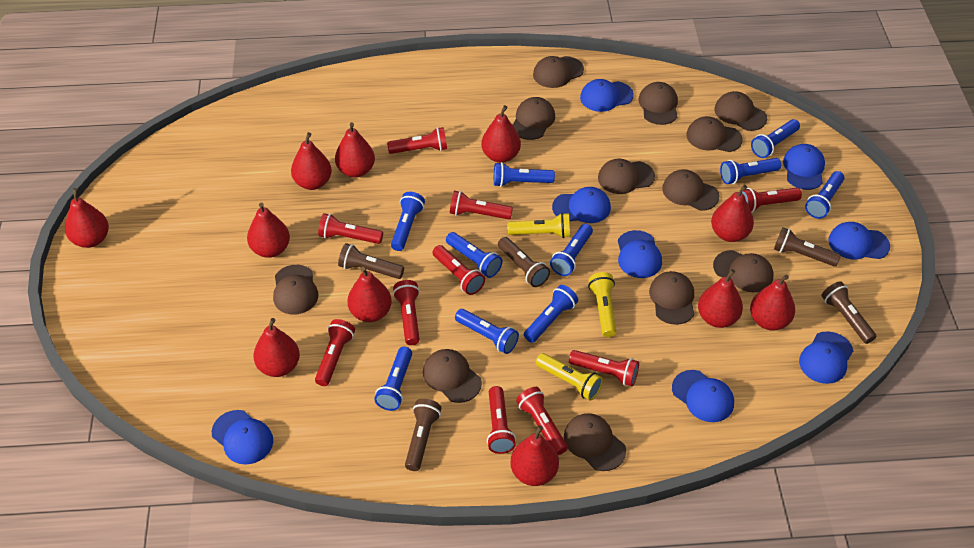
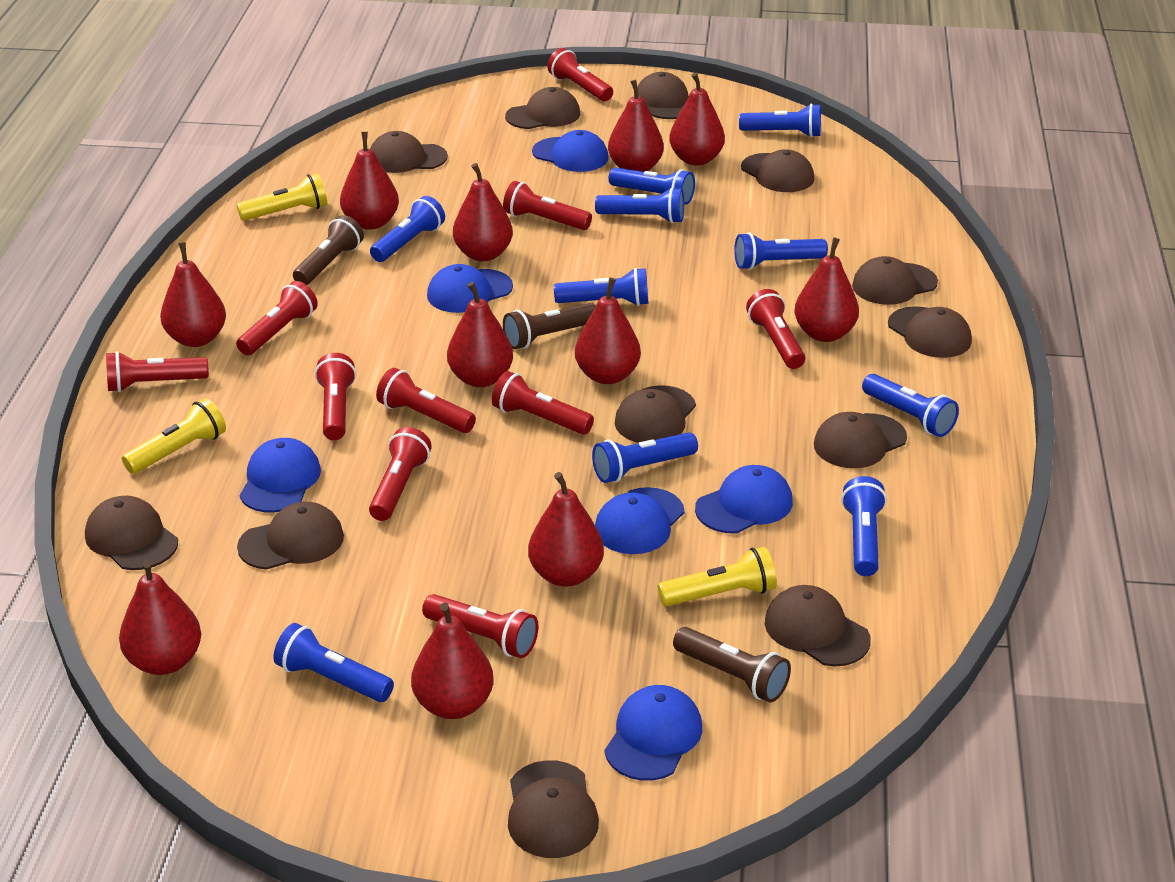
blue cap: [212,410,273,465] [552,187,611,223] [580,79,634,112] [618,230,662,278] [672,370,734,422] [783,144,825,190] [799,331,853,384] [828,222,890,259] = 8 -> [239,438,321,513] [427,264,513,313] [532,130,609,172] [595,487,684,554] [604,685,702,781] [695,465,793,533] = 6
brown flashlight: [338,243,404,279] [405,399,442,471] [498,237,550,287] [774,227,841,267] [821,281,876,344] = 5 -> [293,215,364,285] [503,303,596,349] [673,627,791,702] = 3

